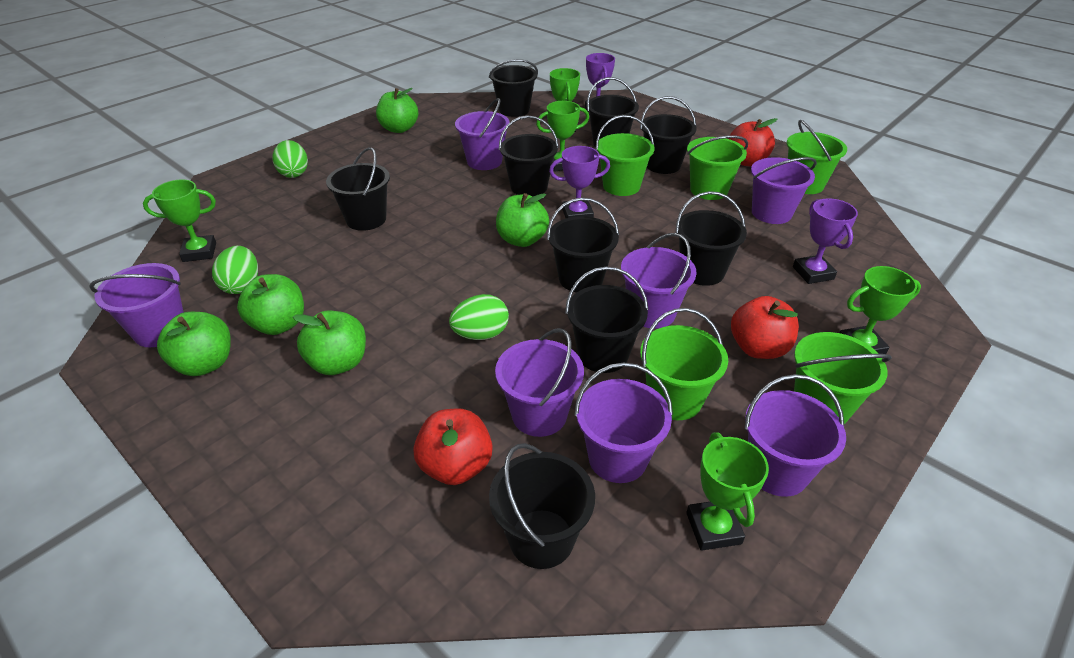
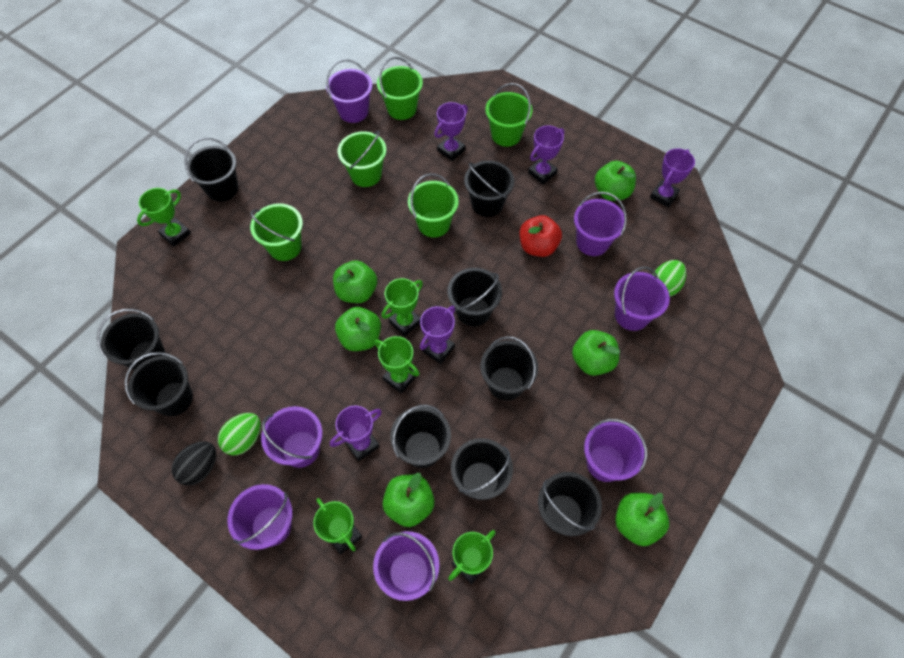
black egg: none = 0 -> [172,441,216,486] = 1
green apple: [157,312,231,376] [237,274,304,335] [293,311,366,375] [376,88,418,133] [496,193,549,247] = 5 -> [333,260,377,303] [335,307,381,351] [383,473,434,527] [572,330,620,376] [595,161,636,201] [615,493,669,546] = 6
green egg: [212,246,258,294] [272,140,308,178] [449,294,509,340] = 3 -> [218,413,261,455] [653,260,686,297] = 2
purple trophy: [549,146,610,218] [585,53,615,113] [793,198,858,284] = 3 -> [330,406,382,461] [420,306,455,364] [434,102,468,161] [528,125,565,184] [650,148,695,207] = 5
red apple: [413,408,493,485] [729,118,777,167] [731,296,799,359] = 3 -> [519,215,562,257] = 1

